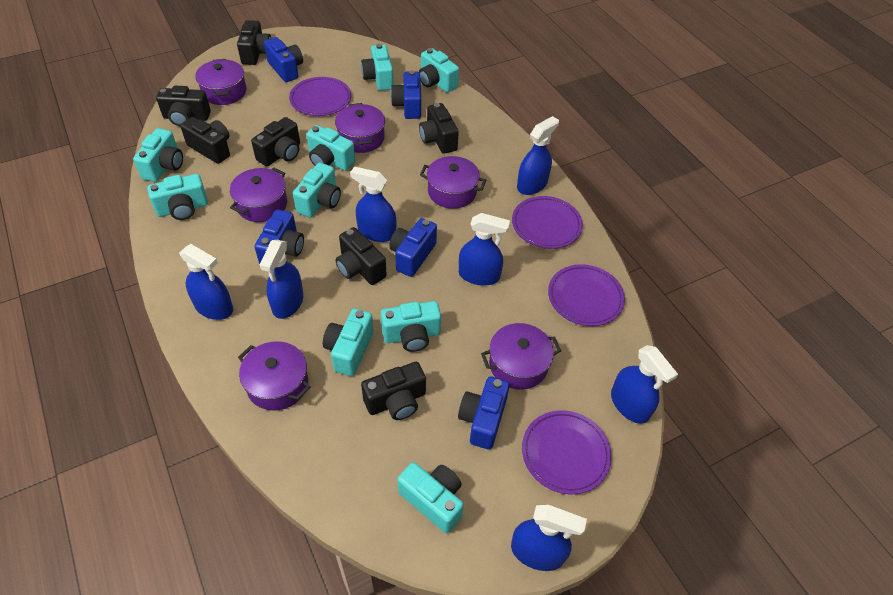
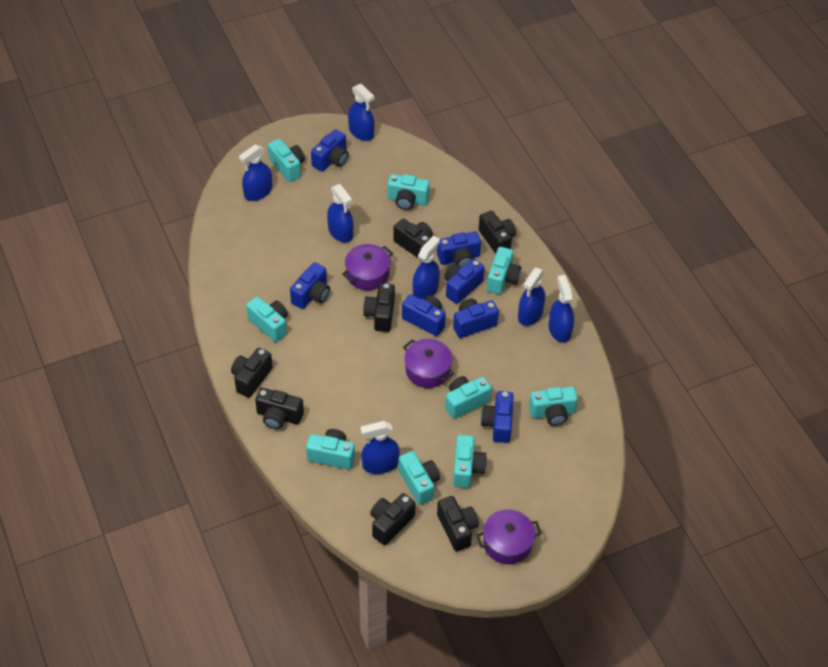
blue camera: [255,209,304,264] [264,37,303,82] [389,218,437,277] [391,70,421,119] [458,376,510,450] = 5 -> [290,262,330,309] [311,129,349,172] [402,294,446,336] [437,231,481,267] [444,259,485,304] [453,299,499,338] [481,391,514,443] = 7
purple plate: [289,77,351,116] [512,196,583,249] [522,410,612,494] [548,264,625,326] = 4 -> none = 0
purple pot: [195,59,246,105] [230,167,287,222] [238,341,311,411] [335,103,385,153] [420,156,486,209] [481,323,561,390] = 6 -> [342,244,393,290] [403,339,454,388] [476,509,542,564] = 3

